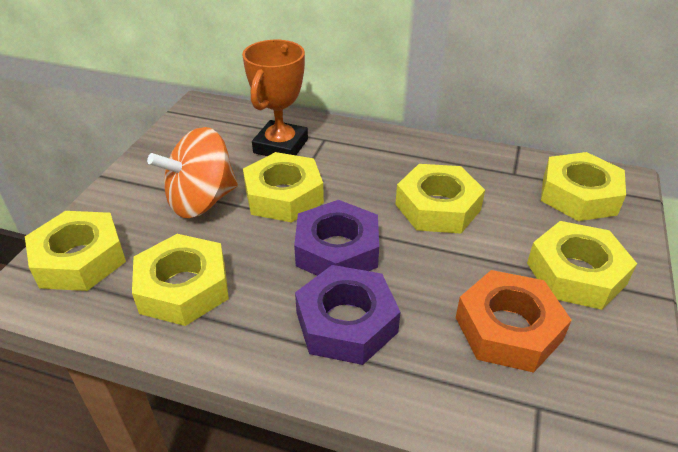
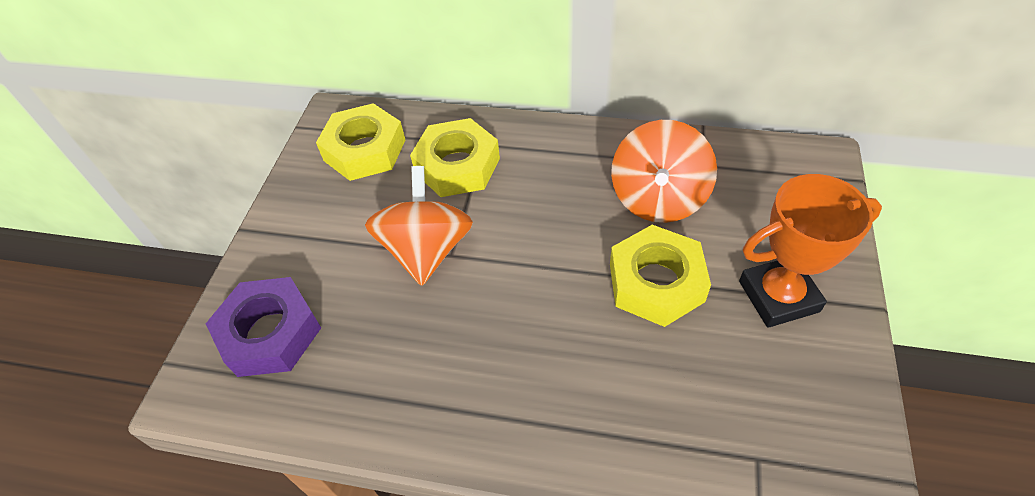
orange nut: [456,270,572,373] = 1 -> none = 0
orange spinning top: [147,127,238,218] = 1 -> [365,166,473,286] [611,120,717,223] = 2
purple nut: [294,200,379,276] [295,265,400,365] = 2 -> [206,277,321,377] = 1
yellow nut: [25,211,126,291] [132,234,229,326] [243,152,324,223] [395,164,485,234] [527,221,637,310] [541,152,626,221] = 6 -> [316,103,405,181] [410,118,500,197] [610,225,711,327] = 3

